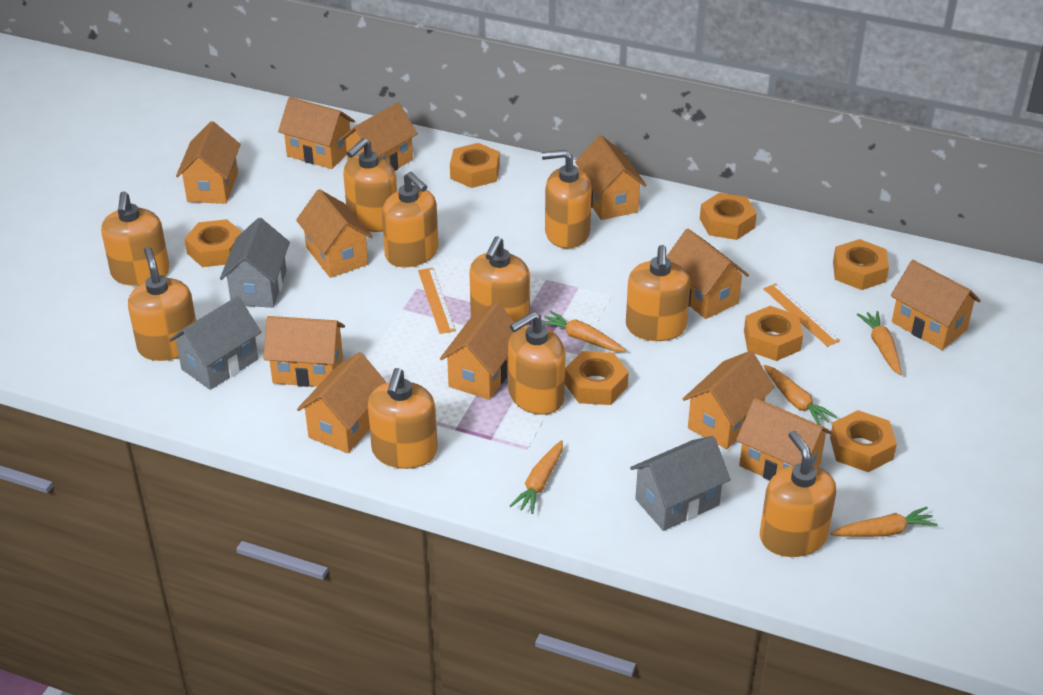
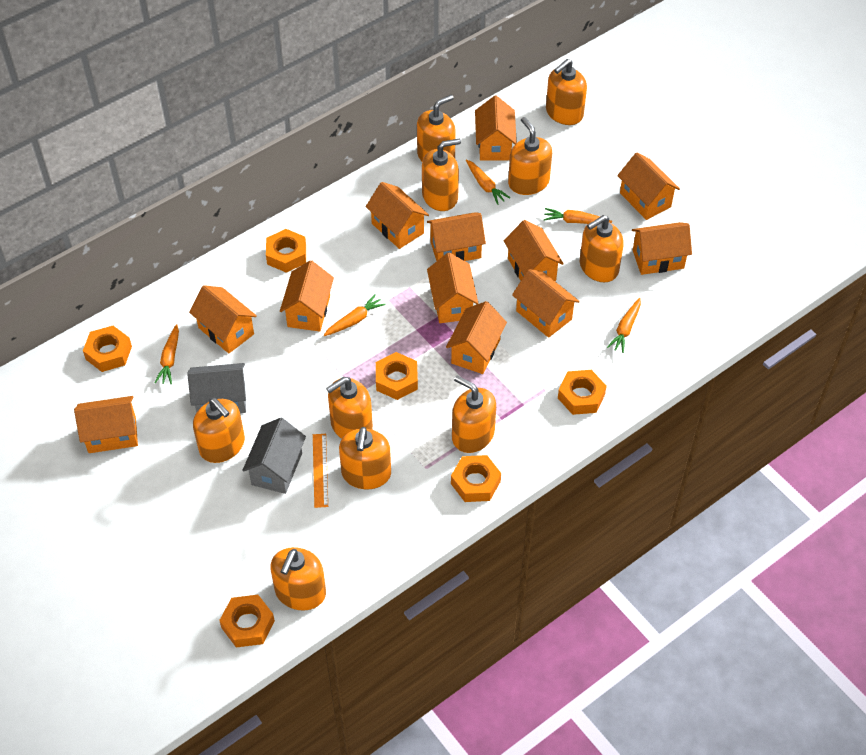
grey house: [169,296,261,390] [220,218,290,308] [630,436,730,531] = 3 -> [187,363,246,413] [242,418,306,494] = 2
orange nut: [184,219,242,267] [450,143,500,188] [565,351,629,405] [700,193,757,240] [744,306,803,361] [830,410,897,472] [833,239,889,290] = 7 -> [83,326,132,372] [219,595,275,648] [266,229,306,273] [376,352,418,400] [451,455,501,502] [558,370,607,415] = 6
orange ruler: [418,268,456,334] [763,283,840,347] = 2 -> [313,434,328,508] = 1

